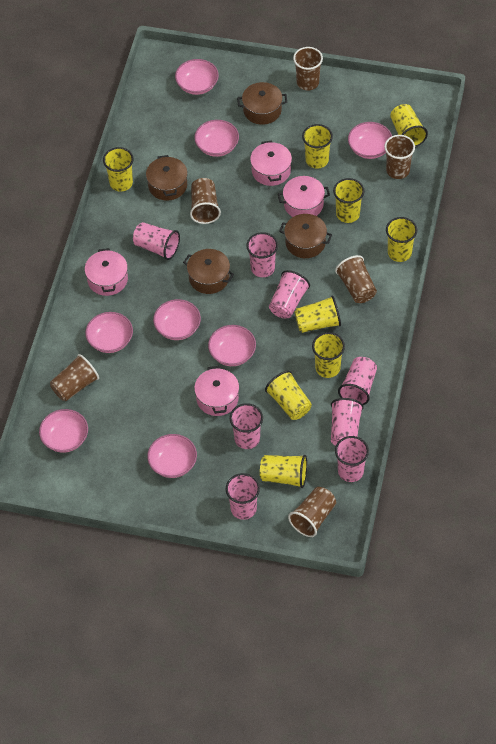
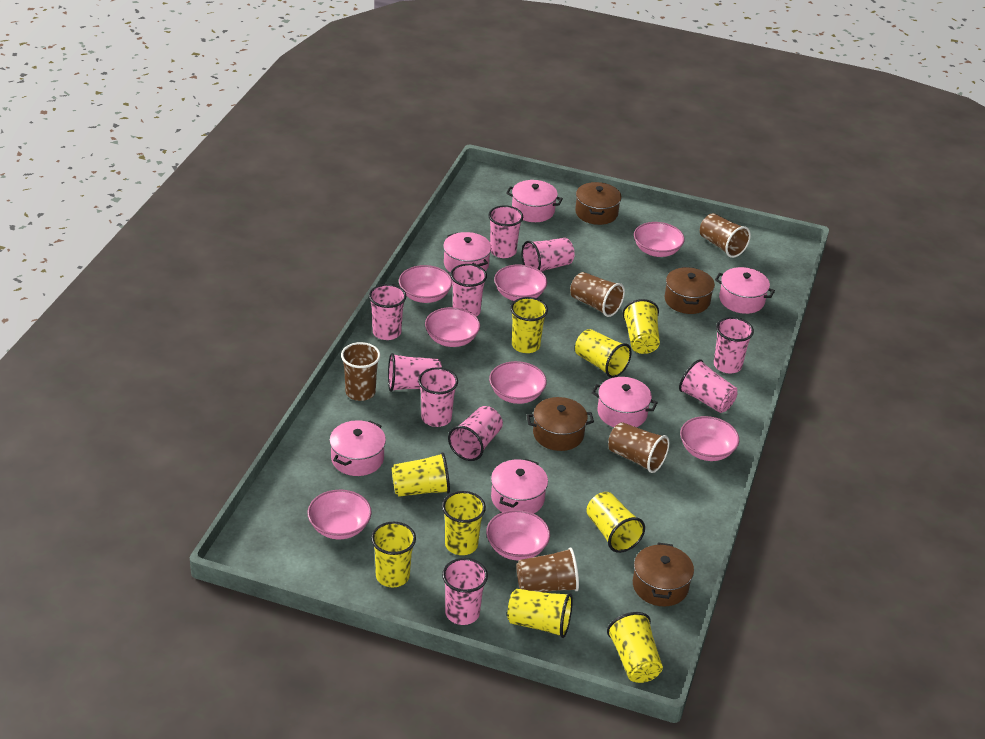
brown cup: [50,354,99,401] [190,178,221,224] [288,487,336,537] [293,47,323,91] [335,255,377,303] [384,135,415,179] = 6 -> [341,342,381,401] [516,547,579,592] [570,272,625,317] [608,422,669,473] [700,213,751,258] = 5
pink cup: [133,222,180,260] [226,473,260,520] [230,403,263,449] [246,232,278,277] [269,270,310,318] [331,398,364,446] [335,436,369,482] [338,357,377,405] = 8 -> [369,284,406,340] [388,353,442,392] [418,367,458,427] [442,558,488,625] [448,406,503,461] [450,264,487,317] [488,205,523,258] [522,238,575,272] [679,359,738,413] [714,317,754,373] = 10
pink pot: [85,248,128,296] [194,366,239,416] [250,140,292,186] [278,176,330,217] = 4 -> [329,420,386,476] [443,232,491,273] [491,459,548,513] [506,180,563,222] [592,377,658,427] [715,267,775,314] = 6

